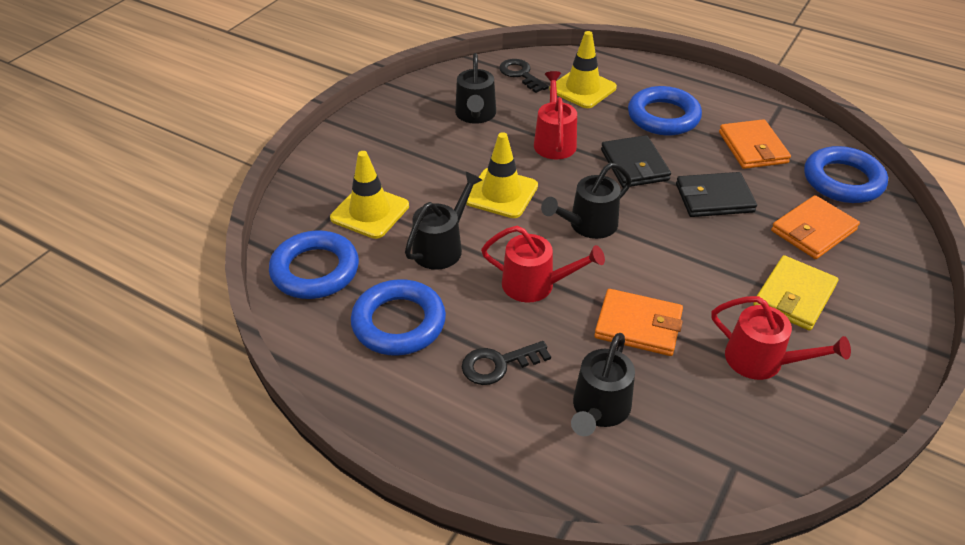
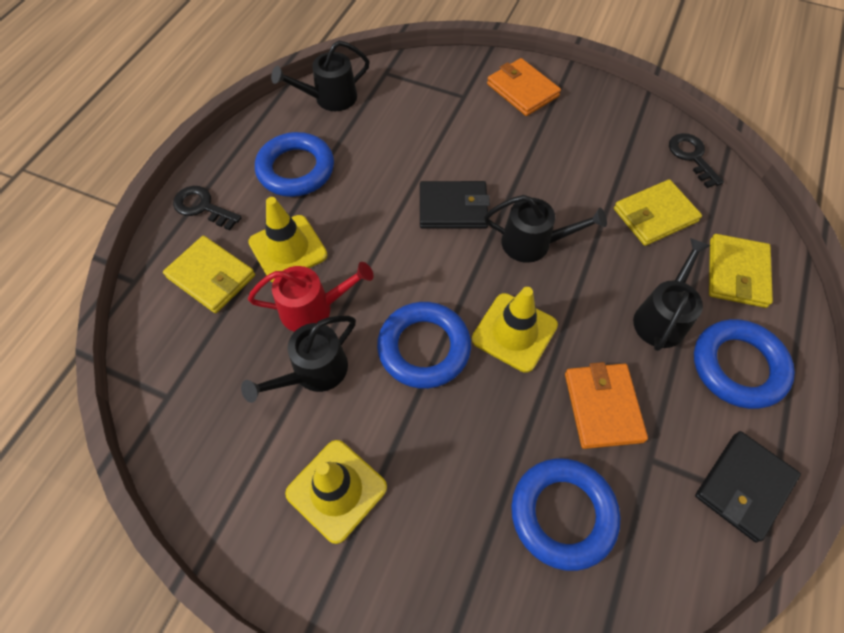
orange wallet: [594,289,683,356] [719,119,791,169] [771,195,860,259] = 3 -> [487,58,561,116] [565,362,648,449] = 2
red watering can: [481,226,605,303] [534,71,577,159] [711,296,851,380] = 3 -> [248,262,374,332] = 1
yellow wallet: [753,255,838,331] = 1 -> [163,236,255,313] [614,179,702,246] [709,234,773,308] = 3

